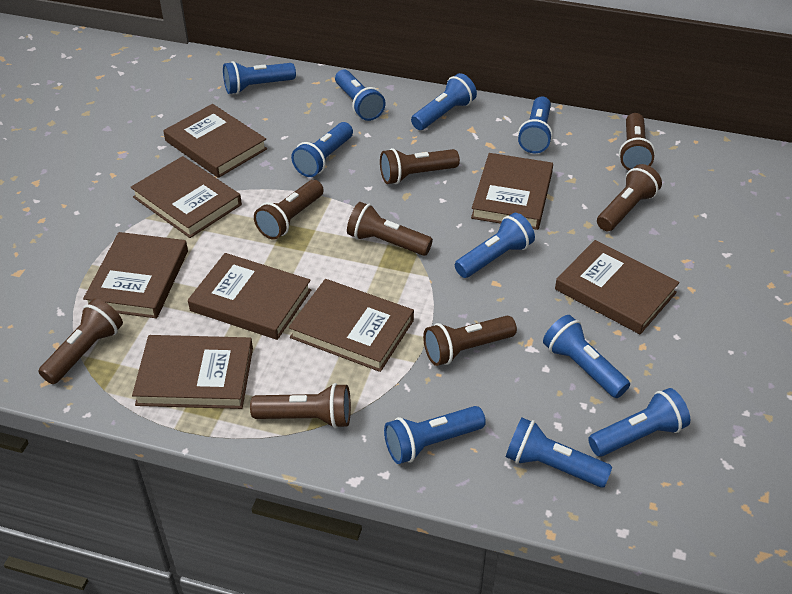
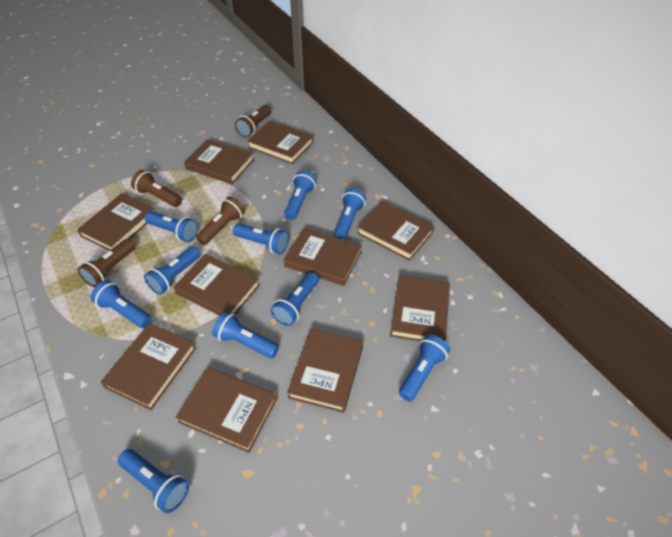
brown book: [83,232,188,318] [131,156,242,238] [132,335,253,409] [163,104,267,178] [188,253,311,340] [289,279,414,372] [471,153,553,230] [555,240,680,334] = 8 -> [77,193,155,251] [101,323,196,410] [174,254,260,316] [175,367,277,453] [184,139,254,184] [247,121,313,164] [284,228,362,286] [287,329,363,413] [357,201,434,261] [390,275,450,341] = 10
brown flashlight: [38,299,123,384] [250,383,351,429] [254,180,324,240] [347,202,433,256] [380,148,460,184] [423,316,517,366] [597,164,662,231] [619,113,655,170] = 8 -> [78,239,136,287] [131,170,182,207] [196,196,245,245] [235,105,272,137] = 4

